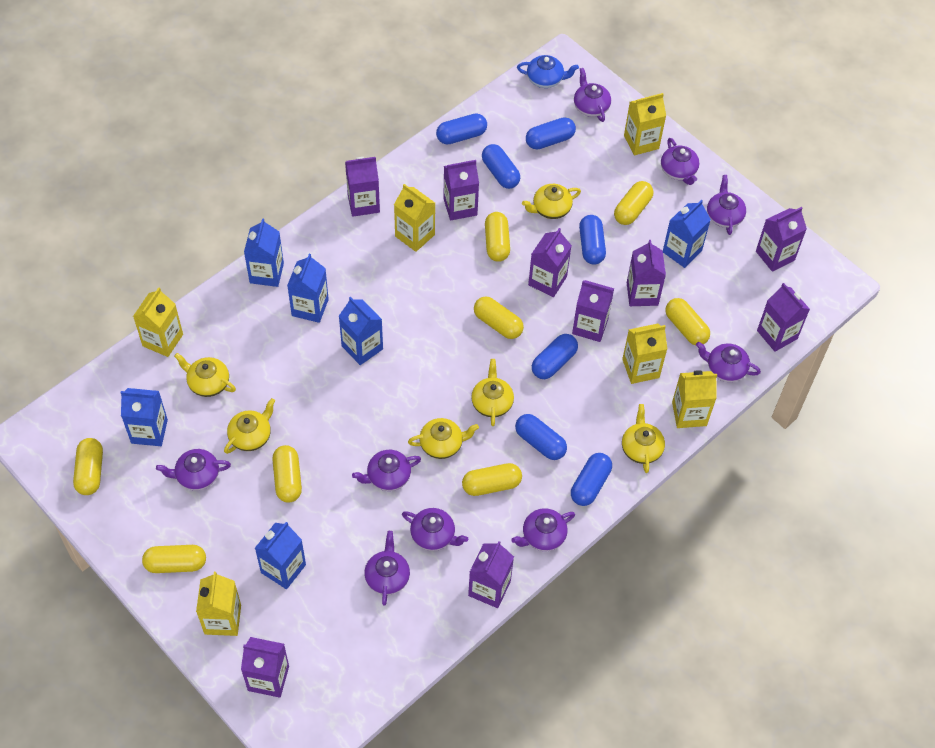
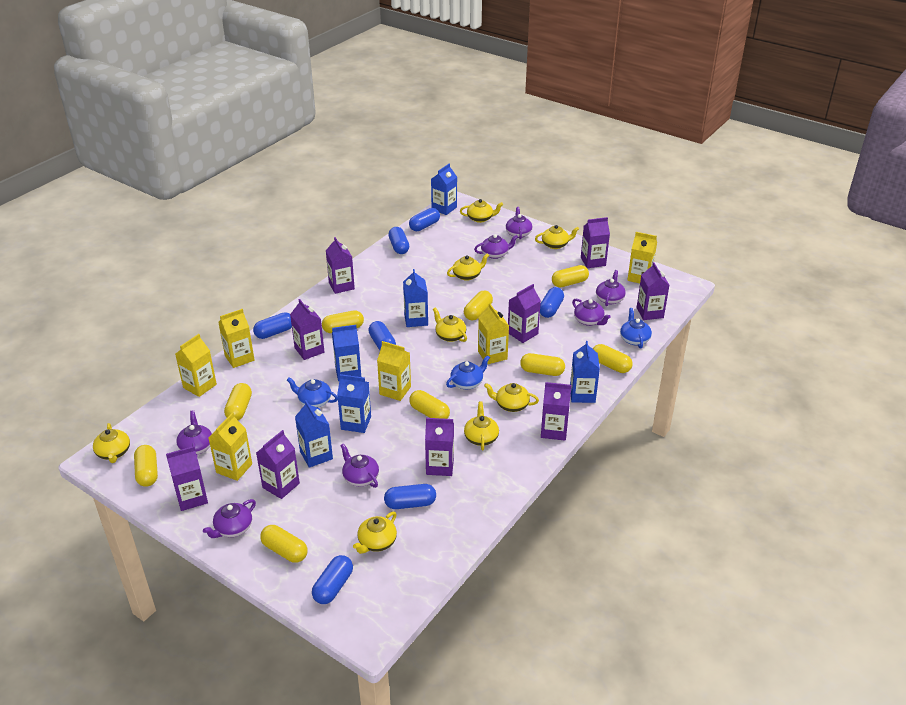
blue teapot: [517,55,579,88] = 1 -> [287,378,338,408] [446,355,490,389] [620,308,652,348] = 3
purple teapot: [156,449,231,491] [352,450,421,491] [364,531,410,606] [402,508,468,551] [511,508,575,551] [574,68,611,122] [661,138,699,185] [696,342,761,382] [707,175,746,235] = 9 -> [176,410,212,455] [203,499,256,538] [340,443,379,488] [474,234,518,259] [506,207,532,239] [572,299,611,326] [596,270,626,306] = 7
yellow capsule: [73,438,103,495] [142,545,206,573] [272,445,302,503] [462,463,522,496] [474,296,524,339] [485,212,510,262] [614,181,653,225] [665,298,710,345] = 8 -> [134,445,158,487] [224,383,252,420] [260,525,308,563] [322,310,364,333] [409,390,450,419] [464,290,493,320] [520,353,565,376] [552,265,589,287] [593,344,633,373] = 9
yellow teapot: [174,353,236,397] [224,398,275,454] [408,418,479,459] [471,359,514,426] [522,184,581,219] [622,404,665,473] = 6 -> [93,423,130,463] [353,512,397,554] [433,308,467,342] [447,254,489,281] [460,199,503,223] [464,401,499,451] [484,383,539,412] [535,225,579,249] = 8

